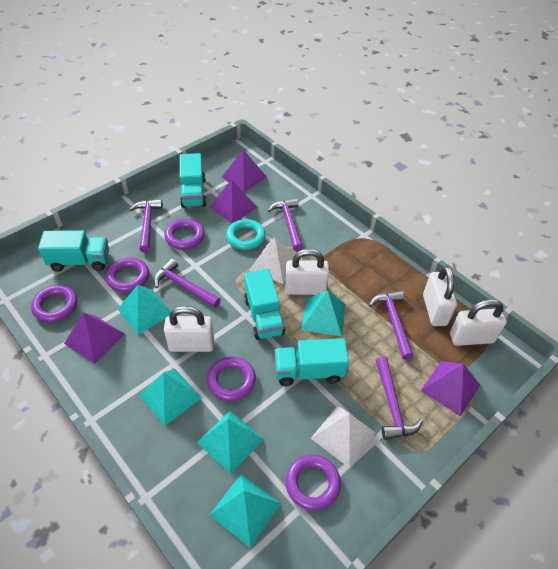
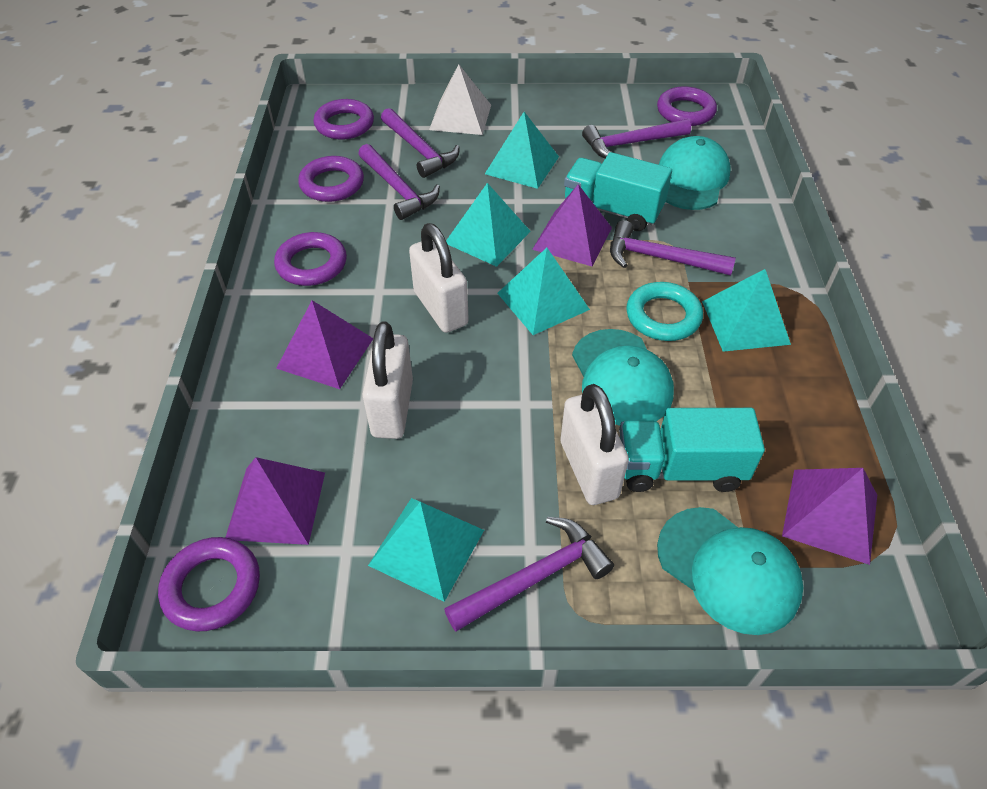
turquoise cap: none = 0 -> [572,329,674,426] [657,507,804,635] [659,136,730,210] = 3
turquoise truck: [38,230,109,271] [180,153,207,208] [244,269,285,340] [275,338,349,386] = 4 -> [564,152,672,231] [619,408,765,492] = 2
white padlock: [164,306,214,352] [285,249,329,295] [423,266,457,326] [450,299,507,346] = 4 -> [362,321,413,439] [409,223,469,333] [561,384,629,505] = 3
white pyramid: [249,238,294,284] [311,406,376,468] = 2 -> [429,64,491,135] = 1

